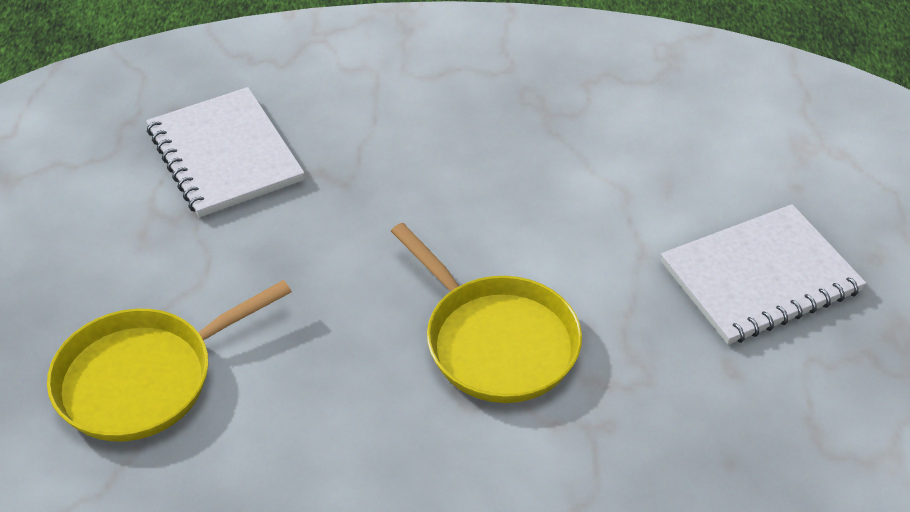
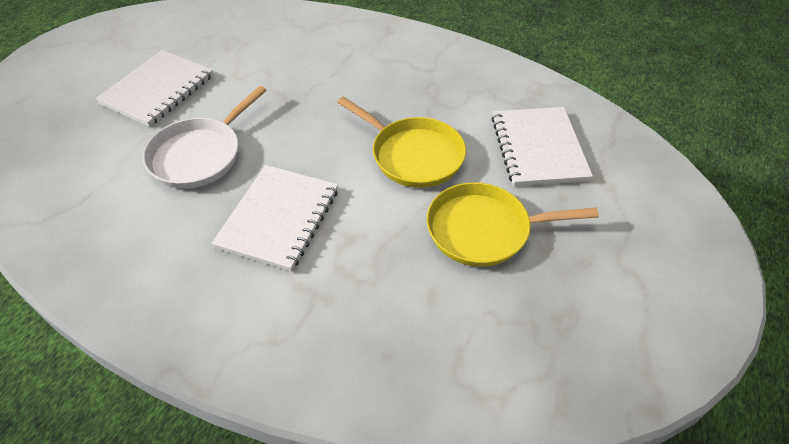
white notebook: [146,87,305,217] [661,204,866,345] = 2 -> [95,50,213,127] [211,165,338,272] [492,107,593,186] = 3
white pan: none = 0 -> [143,86,267,189] = 1

